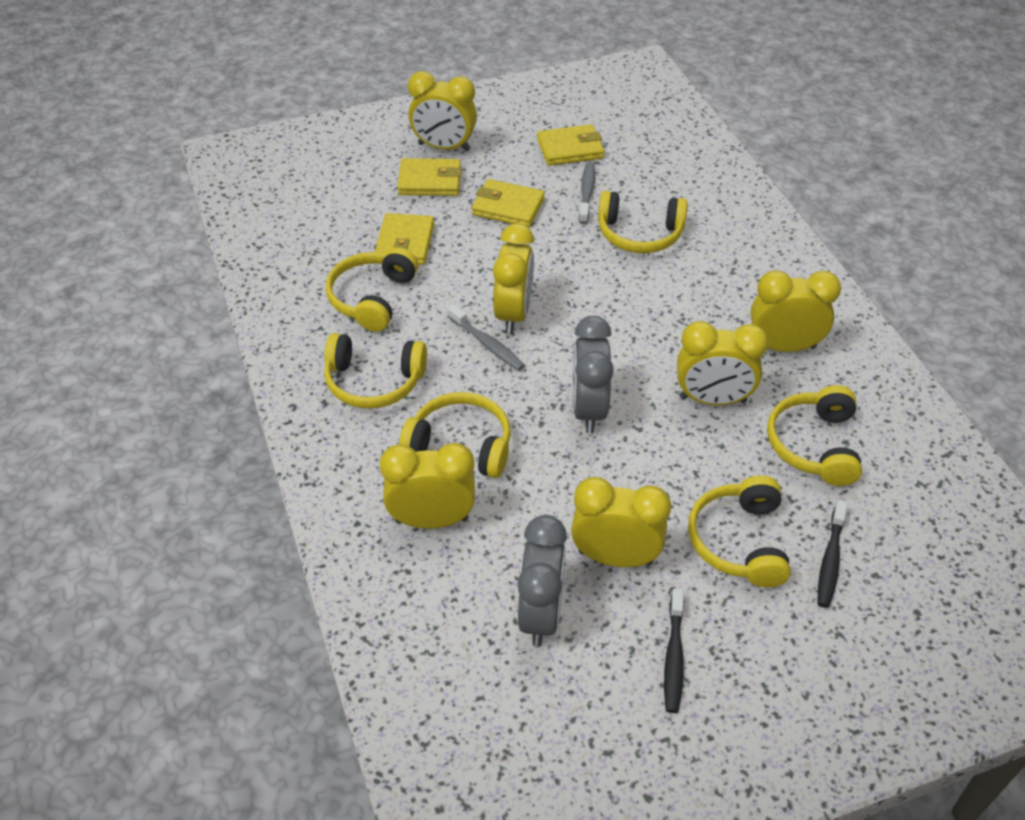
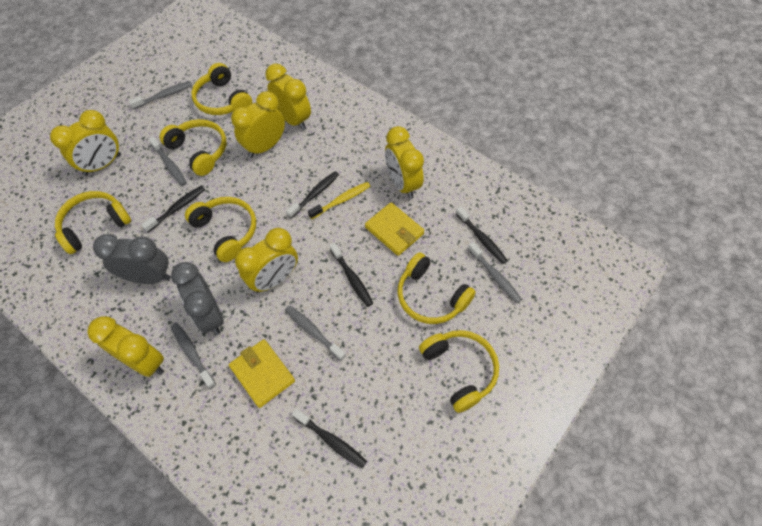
black toothbrush: [664,588,684,713] [817,500,848,608] = 2 -> [142,186,205,232] [286,171,339,219] [292,409,367,469] [330,243,373,307] [456,206,508,264] = 5
grey toothbrush: [447,304,525,371] [579,162,595,224] = 2 -> [129,81,192,109] [149,137,187,186] [171,323,216,389] [285,305,346,361] [468,242,522,303] = 5
yellow toothbrush: none = 0 -> [308,182,370,219] = 1
yellow wallet: [375,213,434,265] [398,158,462,196] [472,179,545,227] [537,124,604,166] = 4 -> [229,339,295,408] [365,202,424,256] = 2

